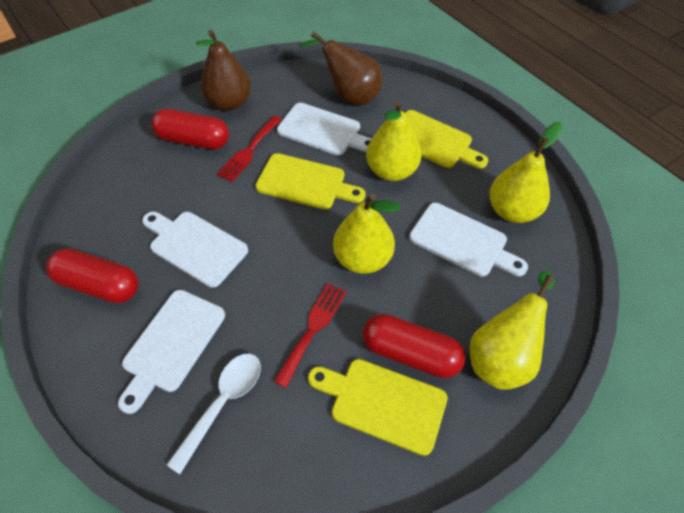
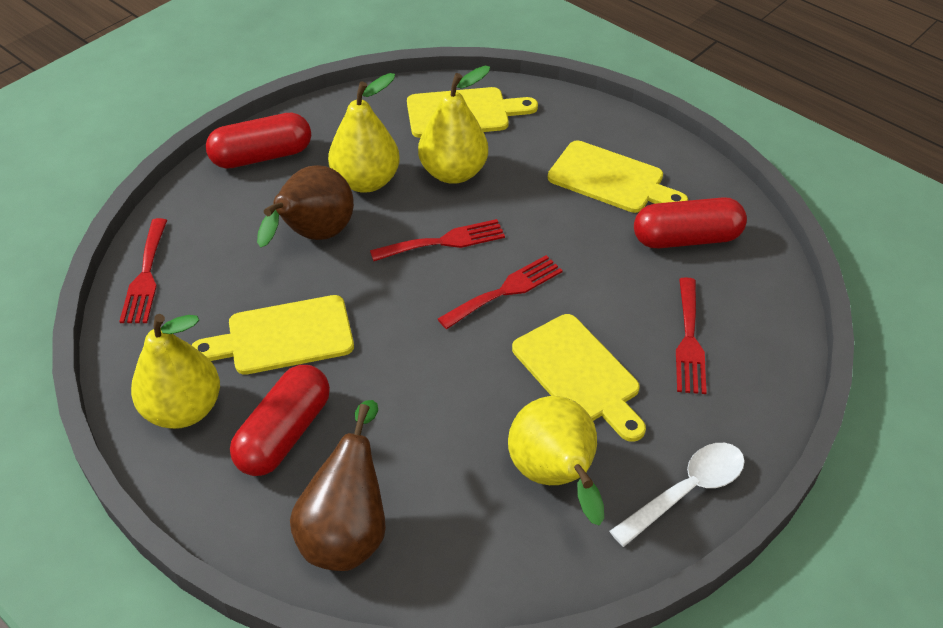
red fork: [217,116,282,182] [274,283,347,388] = 2 -> [119,218,167,323] [370,219,505,261] [438,255,563,329] [676,277,707,394] = 4
white cutting board: [118,290,225,414] [142,212,248,288] [277,103,372,155] [409,203,528,276] = 4 -> none = 0
yellow cutting board: [255,153,365,209] [308,359,448,456] [405,110,488,168] = 3 -> [192,295,354,375] [407,87,538,138] [512,314,646,442] [548,141,688,213] = 4

